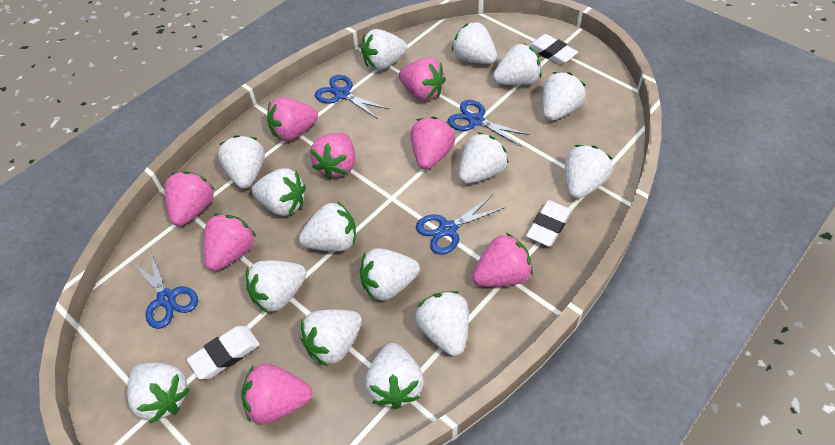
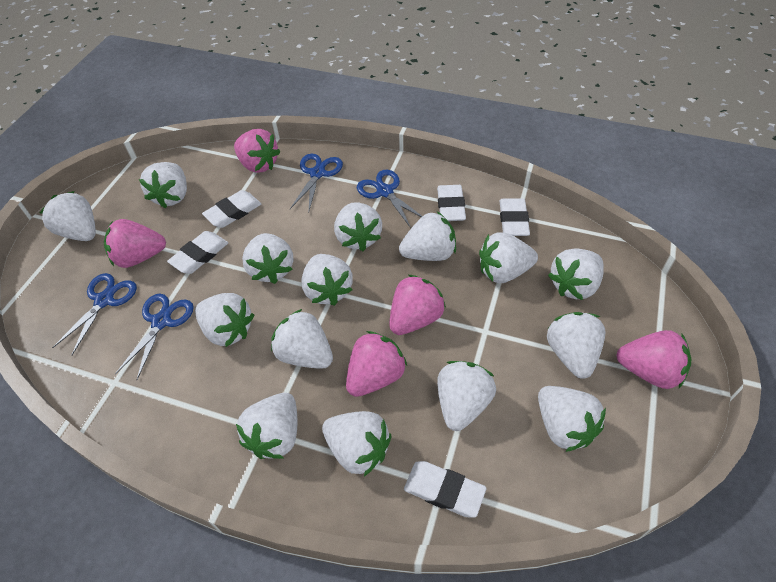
pink strawberry: [165,171,215,226] [204,213,256,271] [241,364,312,424] [267,97,318,141] [310,133,355,180] [399,58,446,101] [411,117,455,170] [472,233,533,287] = 8 -> [104,219,166,268] [234,129,280,173] [346,331,407,397] [389,275,446,335] [616,330,691,389] = 5
white eraser: [187,326,260,379] [526,200,572,246] [528,34,578,65] = 3 -> [167,231,228,274] [202,190,261,228] [404,461,486,518] [437,185,466,221] [500,199,530,236] = 5

